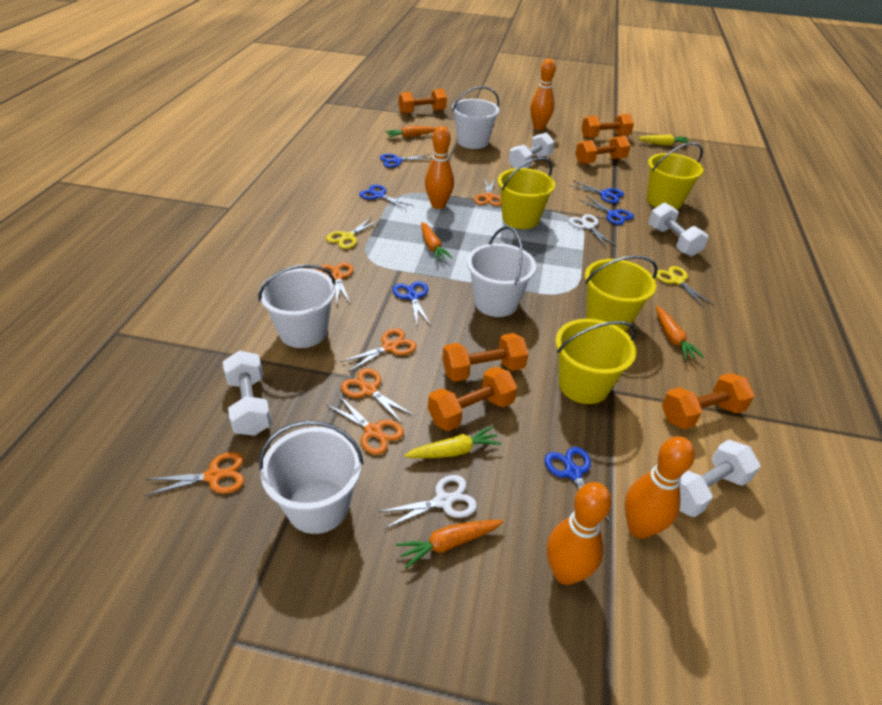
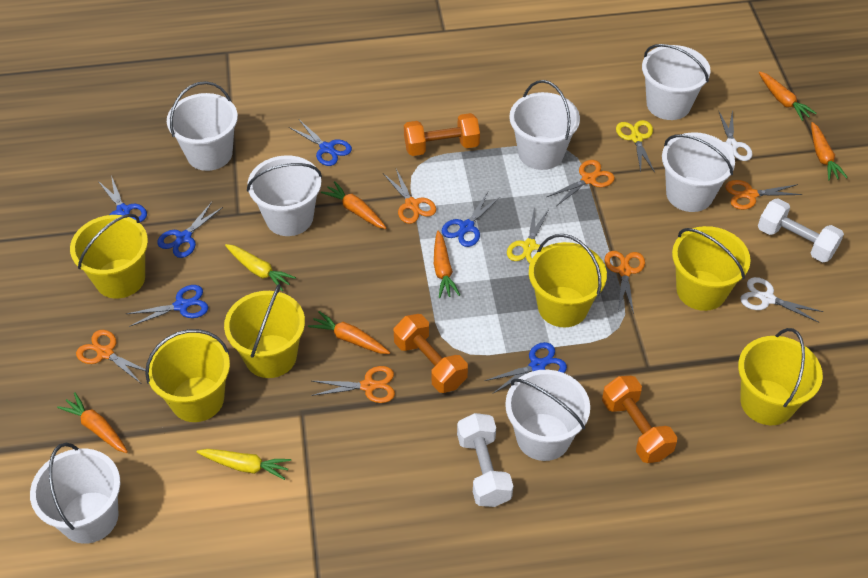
orange bowling pin: [425,126,454,209] [530,59,556,130] [547,482,612,585] [625,436,695,539] = 4 -> none = 0
orange carrot: [386,126,436,138] [396,520,504,569] [421,222,453,261] [656,306,704,360] = 4 -> [57,393,128,453] [308,311,390,354] [321,181,387,229] [434,231,460,298] [759,71,816,121] [811,122,848,180] = 6
orange dumbbell: [398,88,447,114] [428,367,517,431] [443,333,528,382] [575,136,630,164] [581,114,634,138] [662,373,755,429] = 6 -> [394,314,468,393] [404,113,480,156] [602,376,677,463] = 3
white bucket: [258,264,336,348] [259,420,364,534] [452,86,500,149] [467,226,536,317] = 4 -> [30,443,121,544] [167,81,238,171] [247,155,322,236] [505,370,590,461] [509,80,580,170] [642,44,711,120] [662,132,735,212] = 7
white dumbbell: [223,351,272,436] [509,132,555,169] [649,203,708,257] [679,440,761,517] = 4 -> [457,413,513,507] [758,198,844,262] = 2
yellow bucket: [498,157,555,229] [555,319,637,404] [585,256,657,331] [647,143,704,209] = 4 -> [70,214,148,298] [145,329,230,422] [224,284,305,378] [529,234,607,327] [672,226,751,311] [738,328,823,425] = 6

